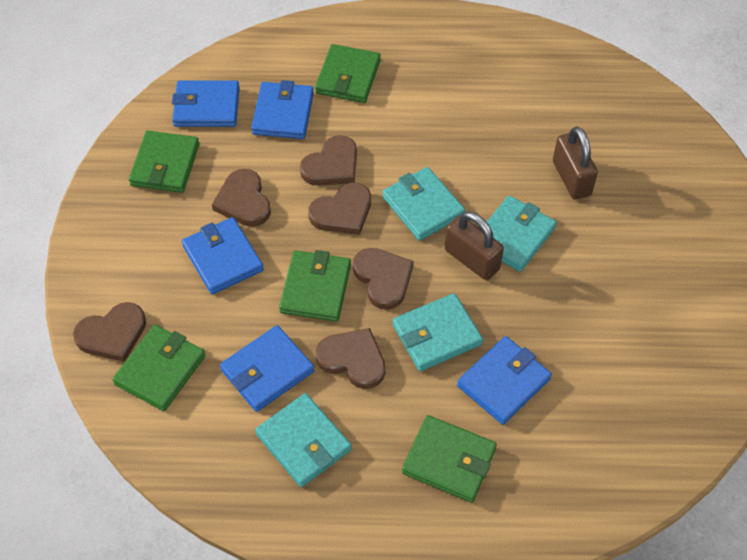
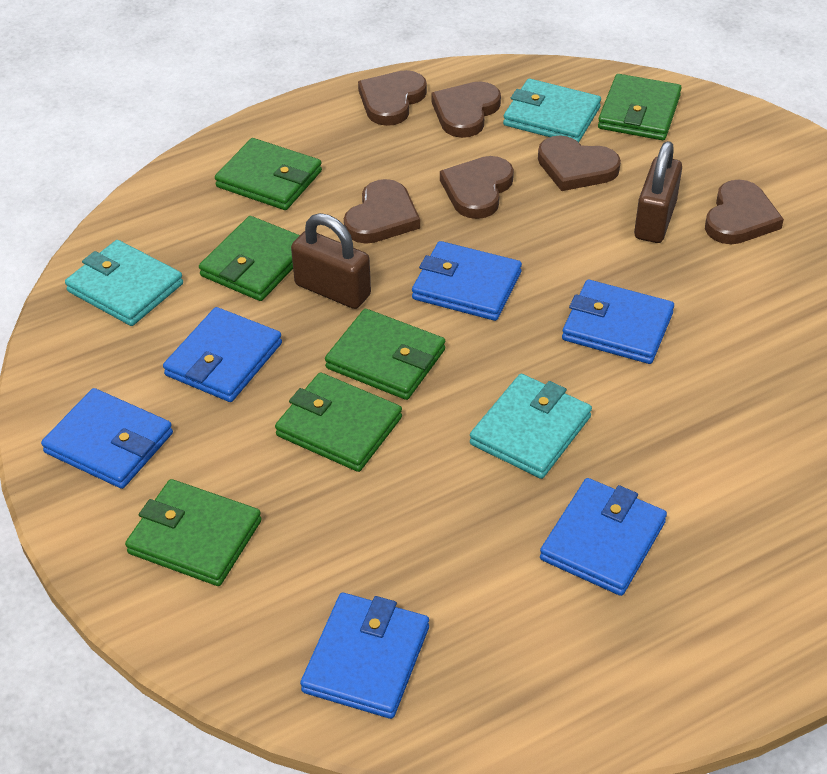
blue wallet: [172,80,240,127] [182,217,264,294] [220,325,314,412] [251,80,314,139] [457,336,552,425] = 5 -> [41,388,173,489] [163,307,282,402] [300,593,429,719] [412,241,522,321] [540,478,667,596] [562,280,674,364] = 6
green wallet: [112,325,205,411] [129,131,199,193] [279,250,351,322] [315,44,381,103] [402,415,497,502] = 5 -> [125,479,262,586] [199,216,300,301] [215,138,322,210] [275,372,402,472] [325,309,445,400] [598,74,682,140] = 6
turquoise wallet: [255,393,352,487] [382,167,465,241] [393,293,483,371] [487,195,557,272] = 4 -> [65,240,183,326] [470,374,592,479] [503,79,601,142] = 3

